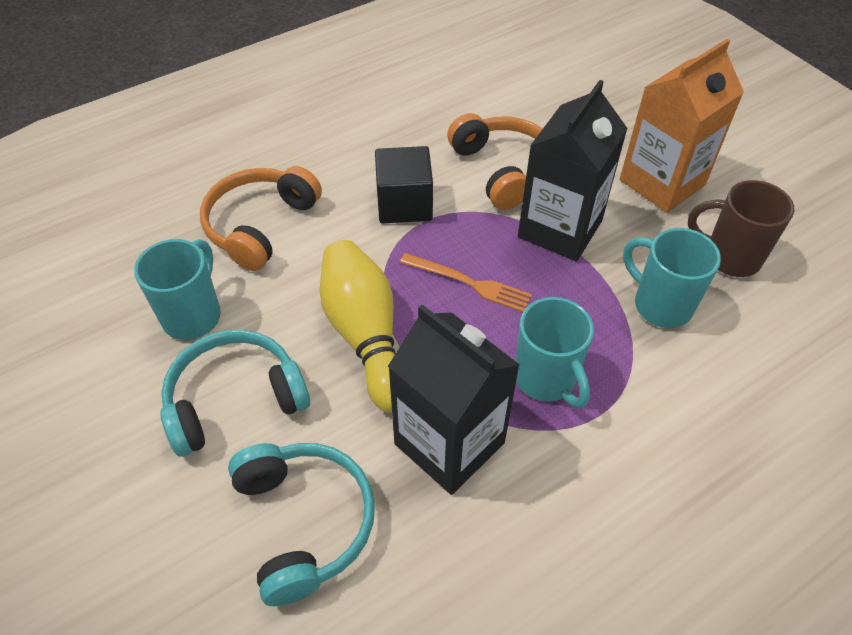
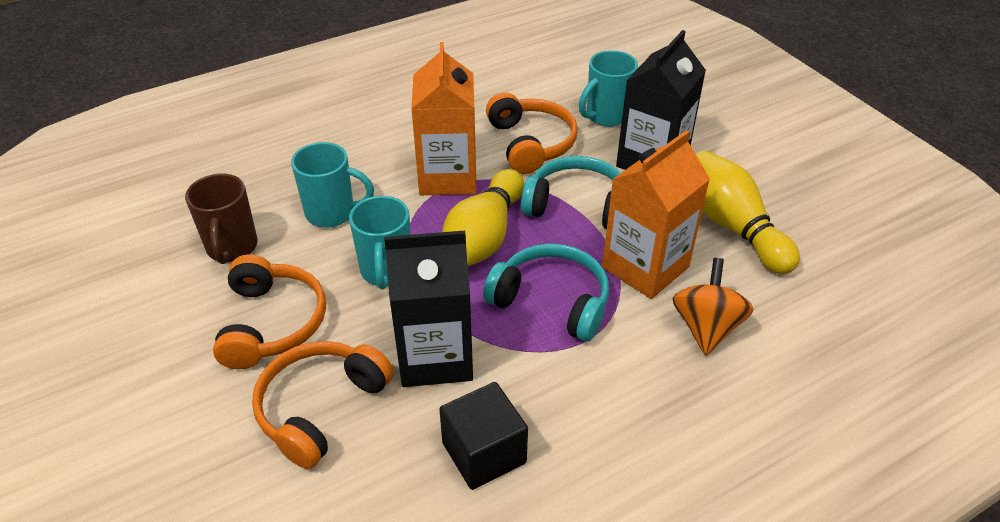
orange carton: [620,39,744,213] = 1 -> [411,42,477,195] [602,130,710,299] = 2
orange fork: [400,253,532,312] = 1 -> none = 0
orange headphones: [200,166,322,271] [447,113,543,210] = 2 -> [213,254,326,369] [252,341,394,469] [486,92,578,174] = 3
orange spinning top: none = 0 -> [672,258,754,355] = 1
yellow bowling pin: [320,240,396,413] = 1 -> [442,169,524,266] [696,151,800,274] = 2

